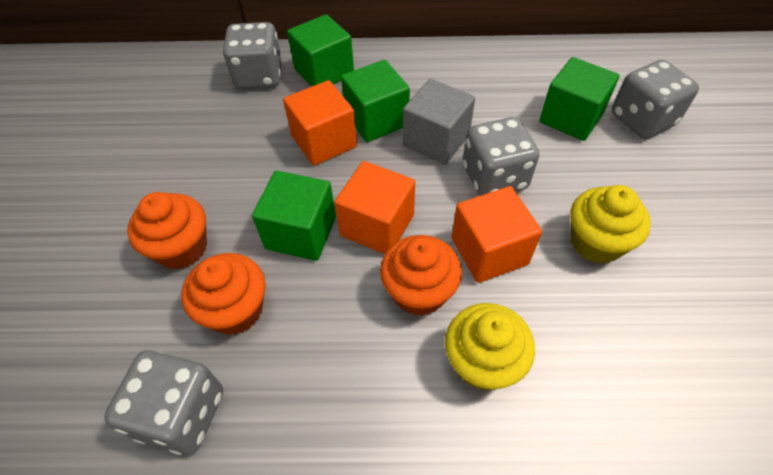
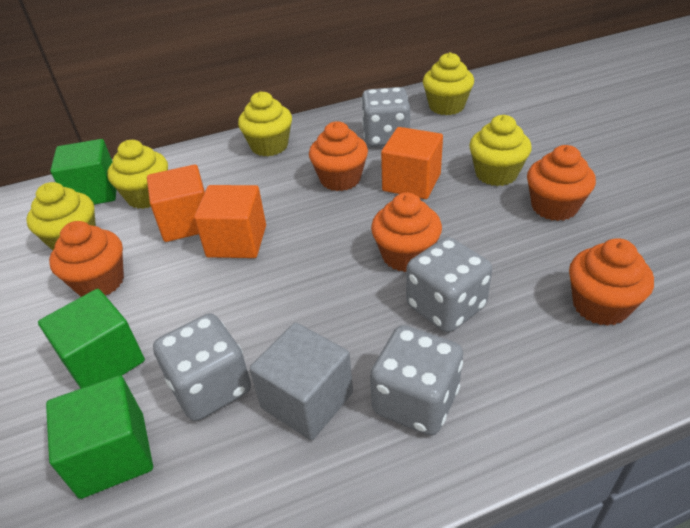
green cube: [252,171,336,261] [287,14,354,87] [341,60,410,142] [539,57,620,141] = 4 -> [38,289,145,389] [46,375,153,499] [50,139,117,205] = 3
orange cupcake: [127,192,207,269] [181,253,266,335] [380,235,462,316] = 3 -> [49,221,124,297] [309,121,368,191] [371,193,442,272] [527,145,596,221] [569,238,654,326] = 5
yellow cupcake: [445,303,535,391] [571,185,651,264] = 2 -> [26,182,96,250] [107,140,168,209] [238,91,292,156] [423,52,474,115] [469,115,532,186] = 5

